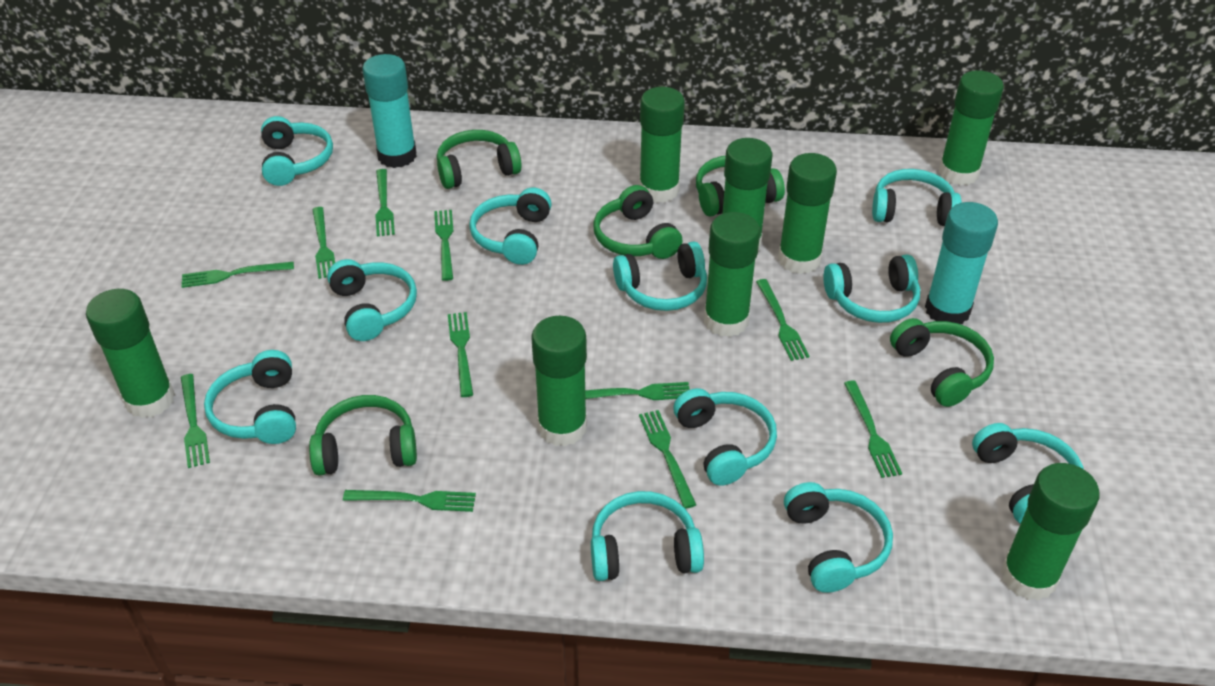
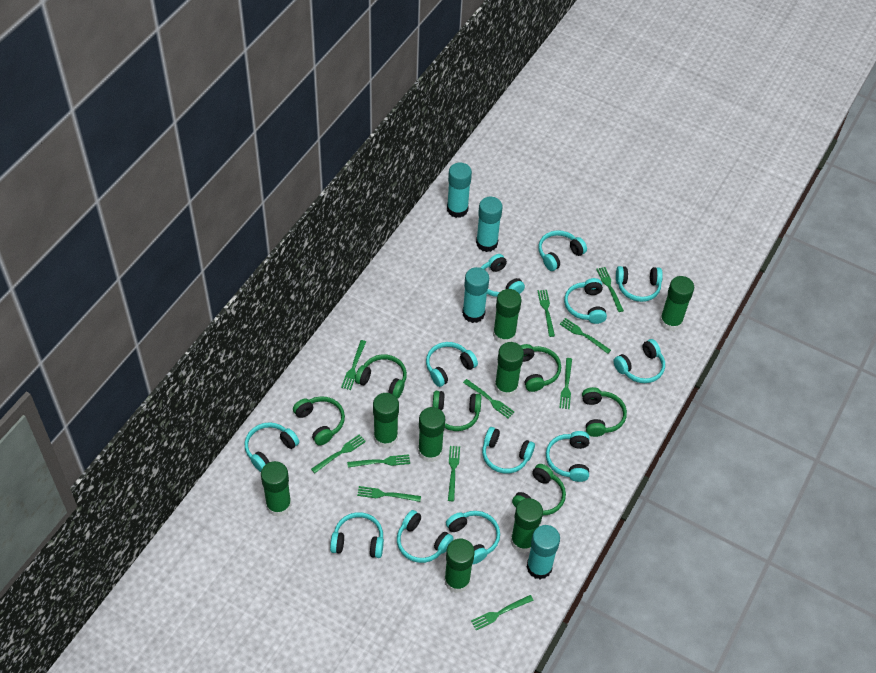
green headphones: [309,395,417,475] [437,130,522,189] [593,185,683,259] [696,156,785,216] [890,318,994,407] = 5 -> [293,396,345,446] [355,354,407,399] [433,391,481,431] [512,464,566,515] [520,344,561,392] [582,387,627,437] = 6
turquoise glue stick: [362,54,417,168] [925,202,998,324] = 2 -> [447,162,472,218] [462,267,489,323] [476,197,503,252] [526,525,560,579] = 4
turquoise headphones: [204,350,296,444] [261,116,333,186] [327,259,417,341] [469,188,552,265] [591,491,704,581] [613,242,707,311] [673,388,777,486] [784,482,893,593] [823,255,920,323] [872,169,962,226] [972,423,1084,524] = 11 -> [244,422,299,472] [330,512,384,558] [397,510,454,563] [426,342,478,387] [446,511,500,564] [481,254,525,297] [482,427,535,474] [538,230,587,271] [546,431,590,482] [564,278,607,324] [613,339,665,383] [616,266,663,302] = 12

